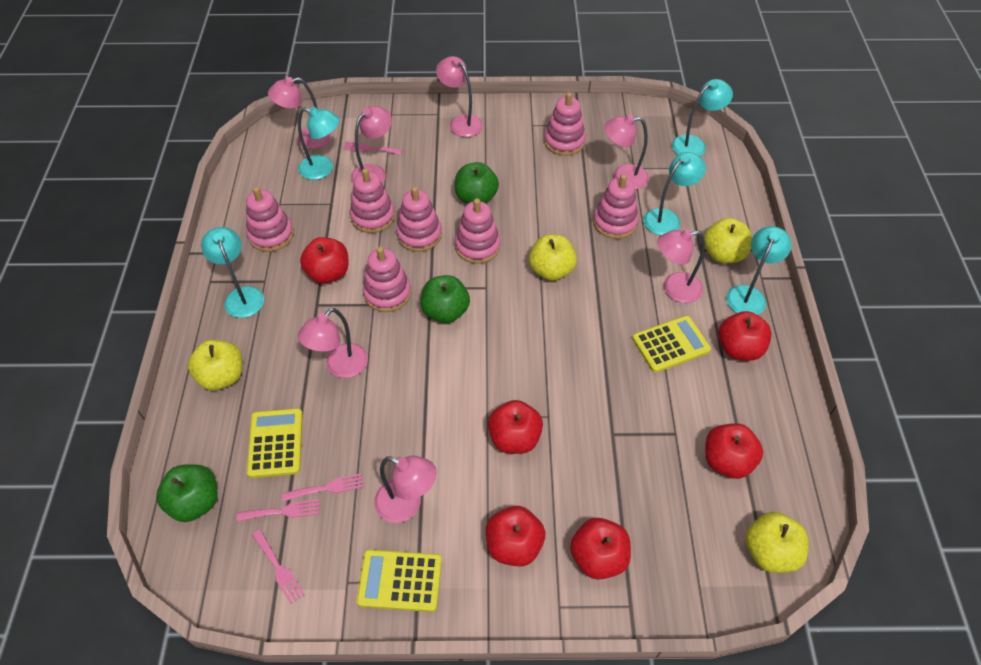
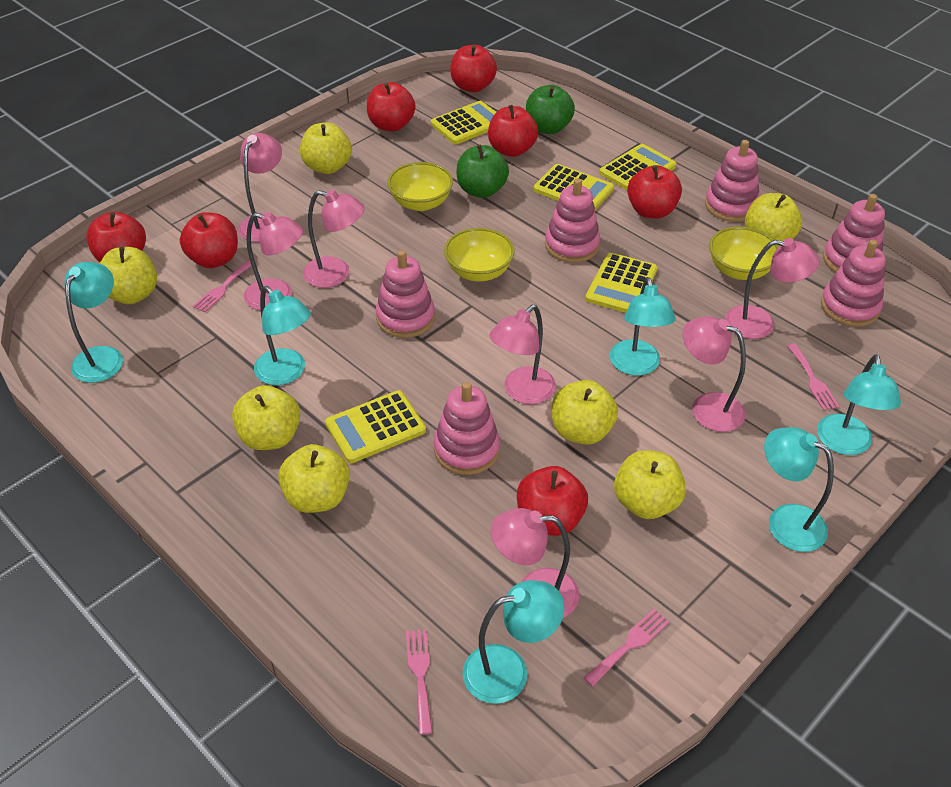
green apple: [156,464,217,522] [420,275,470,323] [455,162,499,204] = 3 -> [457,145,509,198] [526,85,575,134] = 2
pink stacking toy: [246,187,294,252] [350,168,395,233] [363,246,411,312] [396,186,442,252] [455,198,500,264] [544,92,586,156] [593,174,639,239] = 7 -> [376,250,435,338] [434,382,500,475] [545,178,600,263] [705,140,759,222] [821,239,886,327] [823,194,885,273] = 6
red apple: [300,237,349,284] [486,506,545,567] [488,400,543,454] [570,518,631,580] [705,423,763,479] [718,311,772,361] = 6 -> [86,212,146,262] [180,212,238,268] [367,82,415,131] [450,45,497,92] [488,105,538,157] [517,466,588,536] [627,165,682,219] = 7
turquoise lamp: [201,227,264,318] [298,107,340,180] [643,152,706,235] [672,79,733,156] [726,226,792,315] = 5 -> [64,262,123,383] [254,286,311,385] [462,580,564,704] [610,277,676,376] [764,427,834,552] [817,354,901,455] = 6
yellow apple: [188,340,242,390] [529,234,577,281] [704,218,752,264] [746,512,809,573] = 4 -> [99,247,157,304] [232,385,300,450] [278,444,350,513] [300,122,352,174] [552,380,618,445] [614,450,686,519] [745,193,802,246] = 7
yellow bowl: none = 0 -> [387,162,453,211] [444,228,515,282] [709,227,779,280] = 3
yellow calculator: [247,408,303,478] [357,550,442,612] [632,315,711,373] = 3 -> [325,390,426,463] [431,101,496,144] [533,164,614,211] [585,253,657,313] [599,144,676,190] = 5

